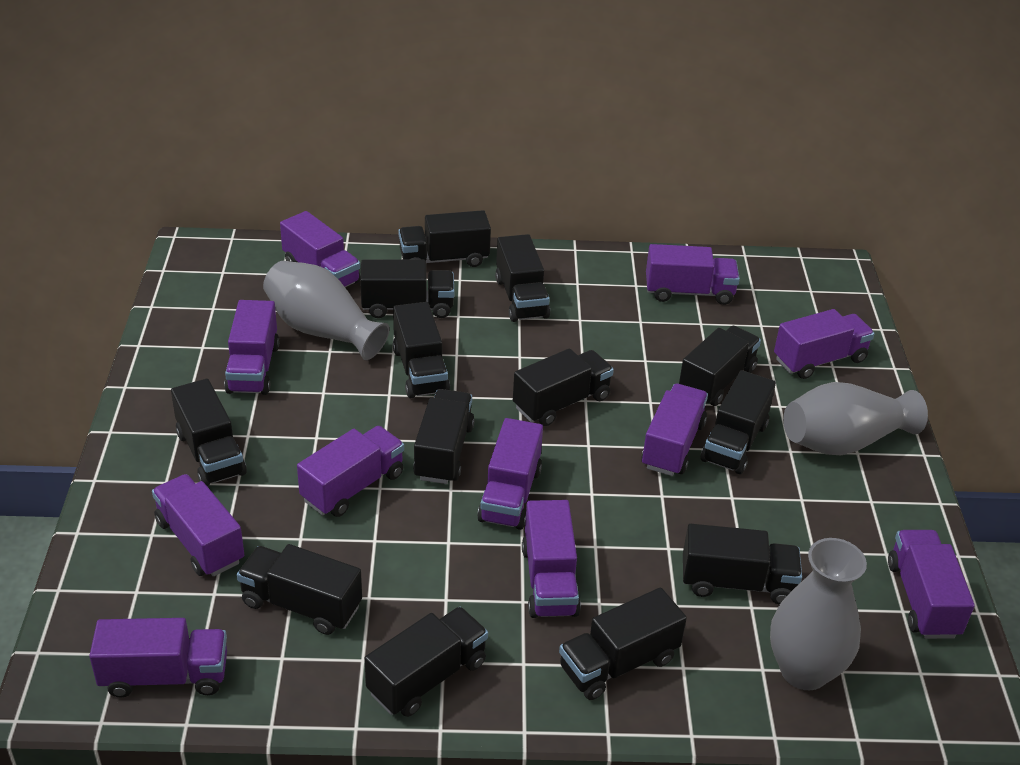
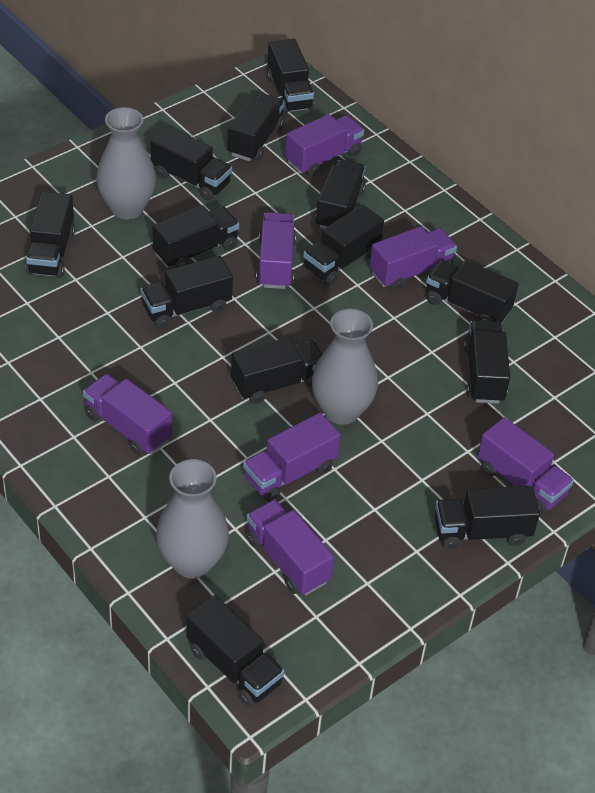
purple truck: [89,618,227,698] [152,474,244,576] [224,300,279,395] [280,211,360,287] [297,426,404,517] [477,418,543,530] [522,500,581,618] [641,384,708,476] [646,244,740,305] [774,309,874,379] [888,530,975,639] = 11 -> [83,374,172,456] [243,413,341,502] [246,500,334,595] [256,212,296,289] [285,114,364,176] [369,226,457,291] [478,417,574,514] = 7

